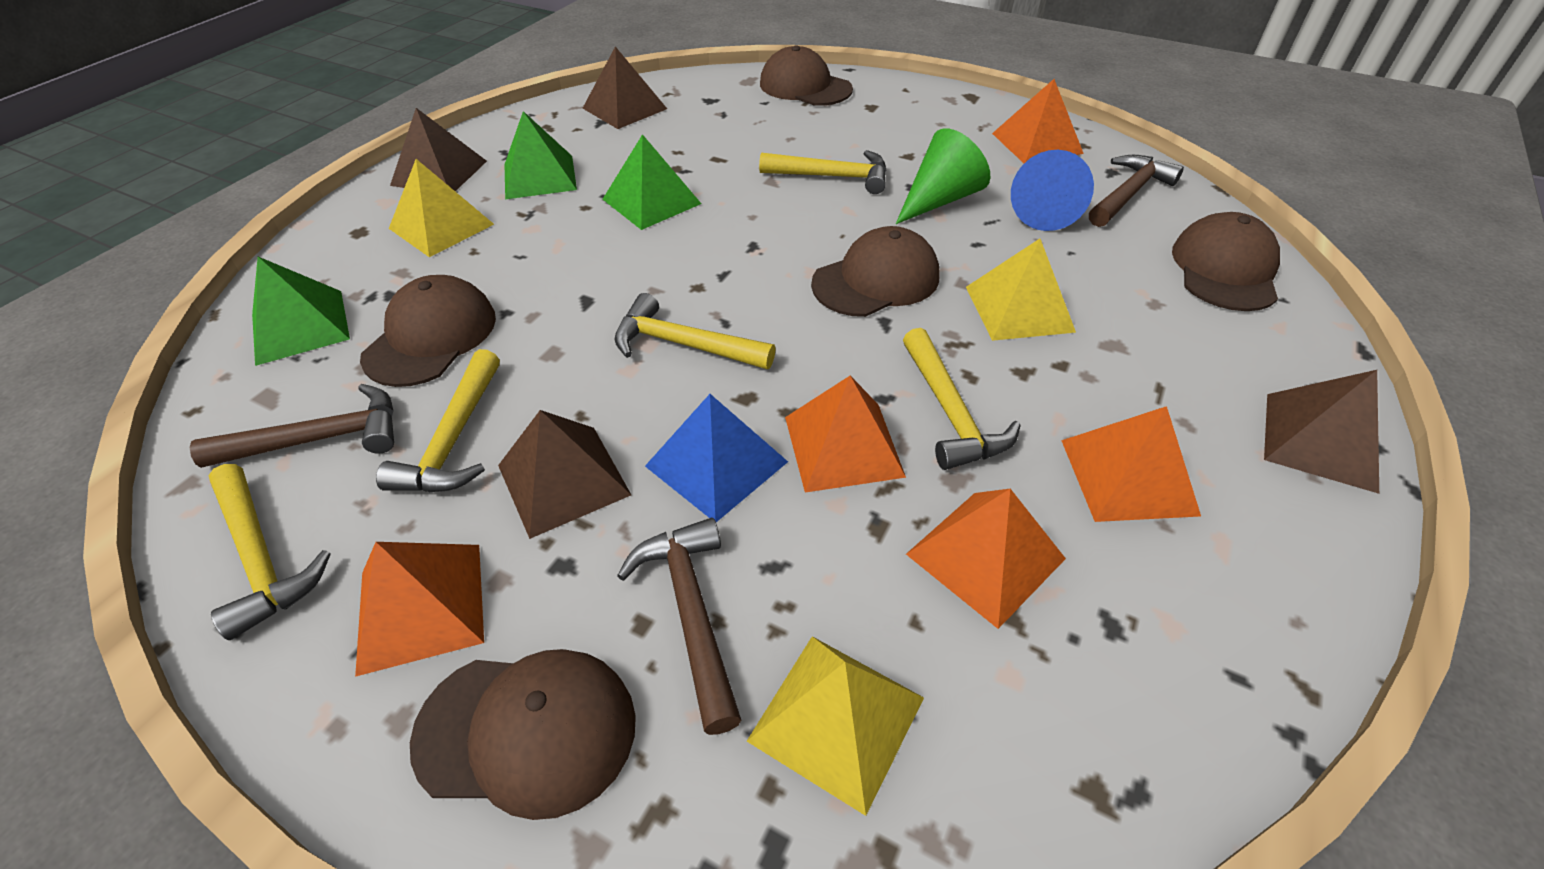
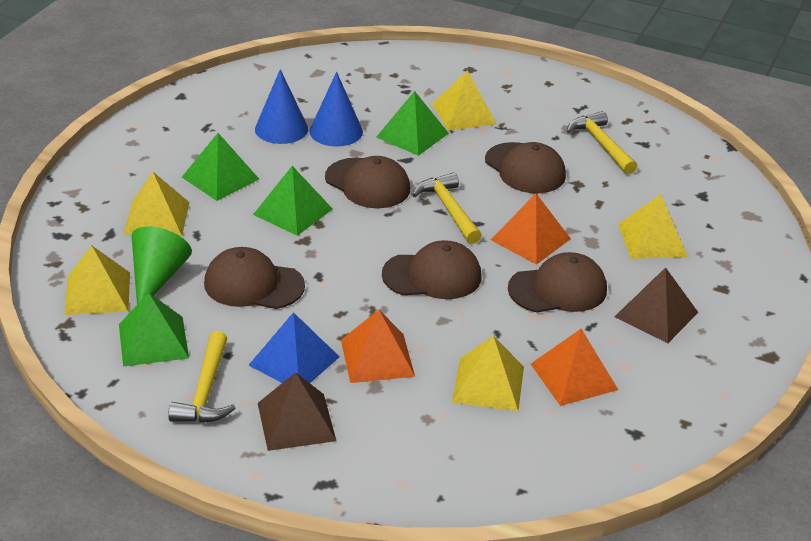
blue cone: [1011,150,1094,231] = 1 -> [255,69,308,144] [310,72,363,147] = 2
brown hammer: [189,384,394,468] [617,518,741,735] [1089,155,1184,227] = 3 -> none = 0
brown pyramid: [390,108,487,191] [498,410,631,539] [583,47,667,129] [1264,370,1379,494] = 4 -> [258,372,336,451] [614,267,699,343] = 2
green pyramid: [252,257,350,366] [505,111,577,199] [603,134,701,230] = 3 -> [119,292,189,367] [182,133,259,201] [253,166,333,236] [376,91,449,156] = 4
orange pyramid: [355,542,484,677] [785,376,906,493] [906,489,1066,629] [992,79,1084,163] [1061,406,1201,522] = 5 -> [341,310,415,383] [491,194,571,265] [531,329,618,406] = 3
yellow hammer: [208,464,331,640] [376,349,500,492] [614,293,776,369] [759,150,886,194] [903,328,1021,470] = 5 -> [168,331,236,423] [412,173,482,244] [566,111,637,174] = 3
yellow pyramid: [389,159,494,257] [747,636,924,816] [966,239,1076,341] = 3 -> [64,245,130,315] [124,172,190,236] [432,70,497,131] [452,336,524,411] [618,194,688,259] = 5

